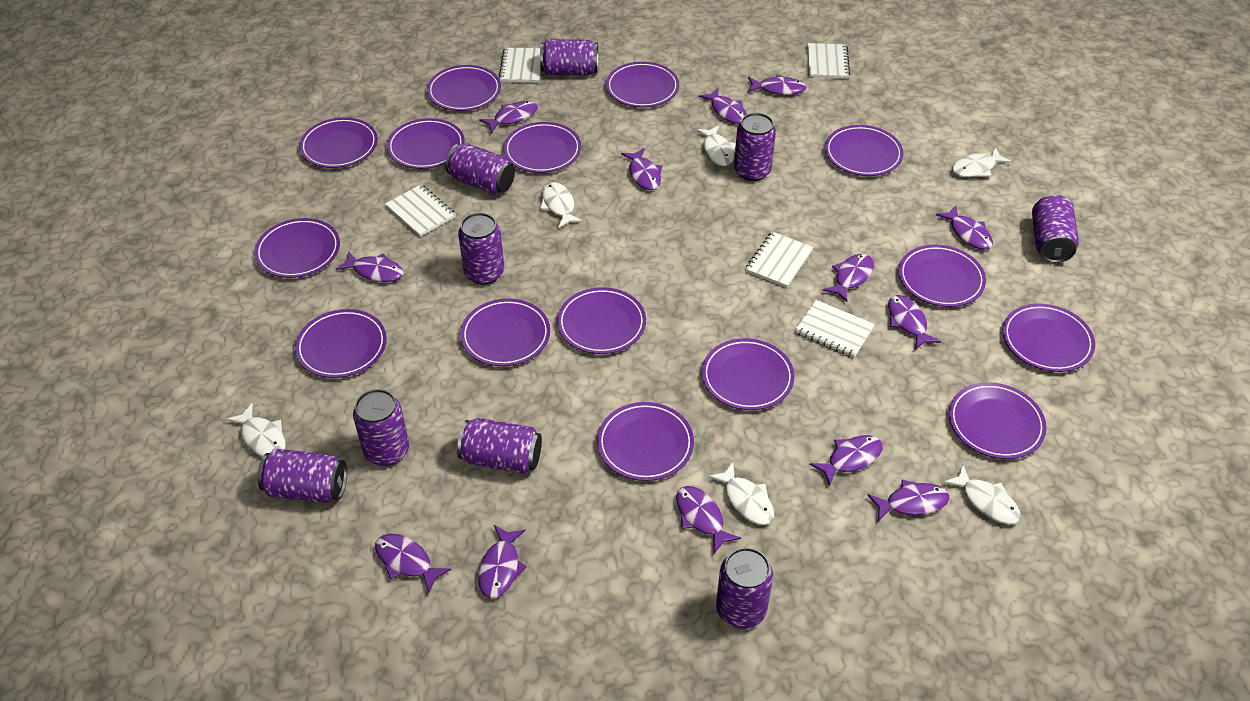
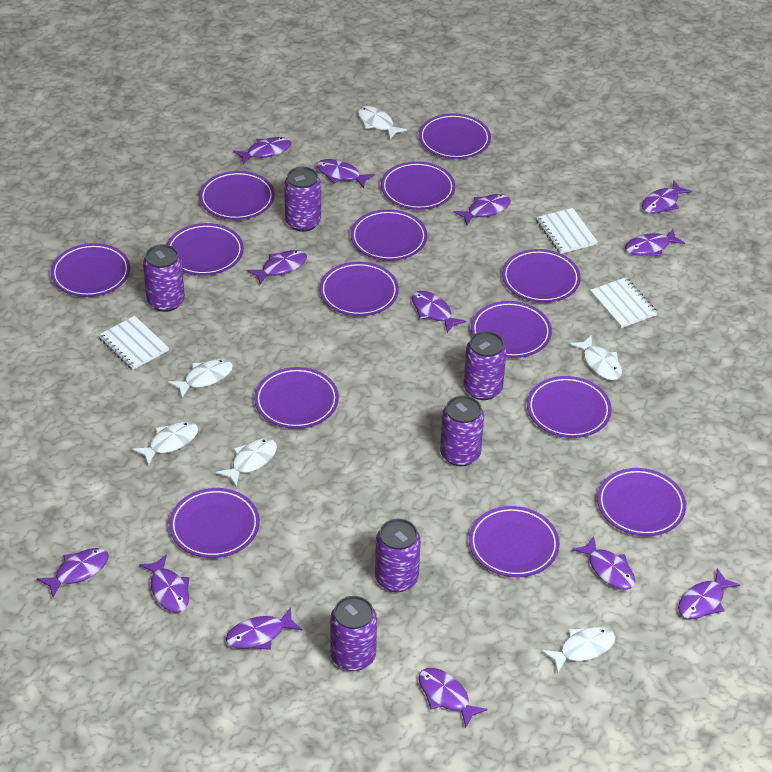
purple can: [257,449,347,503] [353,389,409,466] [445,143,515,195] [457,418,542,474] [458,213,504,285] [540,39,598,75] [716,547,773,629] [734,113,776,181] [1032,194,1079,263] = 9 -> [143,244,185,312] [284,167,321,232] [330,596,377,671] [375,519,421,592] [440,396,484,466] [463,331,506,400] = 6
purple plate: [254,218,340,278] [295,309,387,378] [299,117,378,168] [387,118,465,169] [427,65,501,111] [460,298,550,366] [504,122,581,173] [557,287,646,354] [597,402,694,481] [606,62,679,108] [702,338,795,410] [825,125,903,176] [898,244,986,307] [949,382,1047,459] [1003,304,1095,372] = 15 -> [51,243,130,297] [167,223,244,276] [169,488,260,558] [199,171,275,220] [254,367,339,429] [319,262,399,316] [351,209,427,261] [381,161,455,210] [419,113,491,159] [469,506,560,577] [471,301,552,358] [502,249,581,303] [527,376,612,438] [597,468,686,536] = 14
white notebook: [385,184,456,237] [499,48,541,83] [746,231,813,288] [795,300,875,358] [808,43,850,79] = 5 -> [98,316,169,370] [536,208,598,254] [590,277,658,328] = 3

